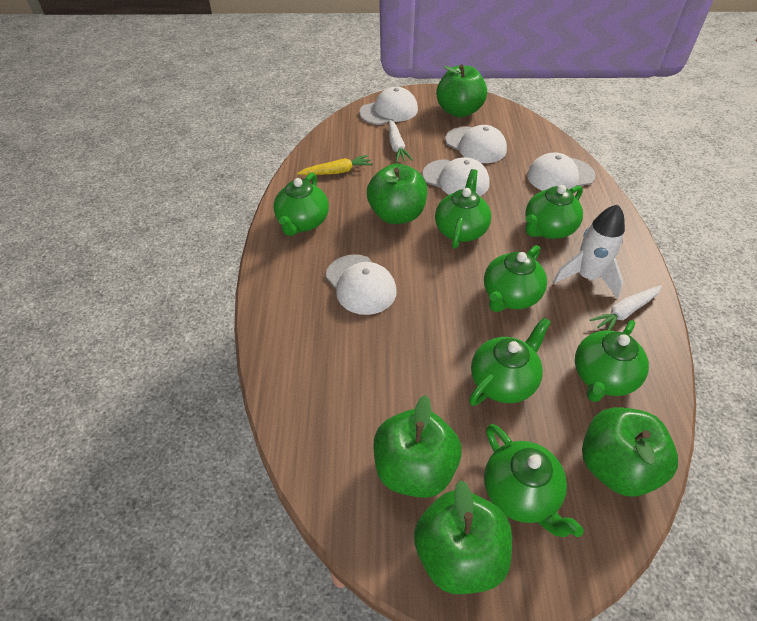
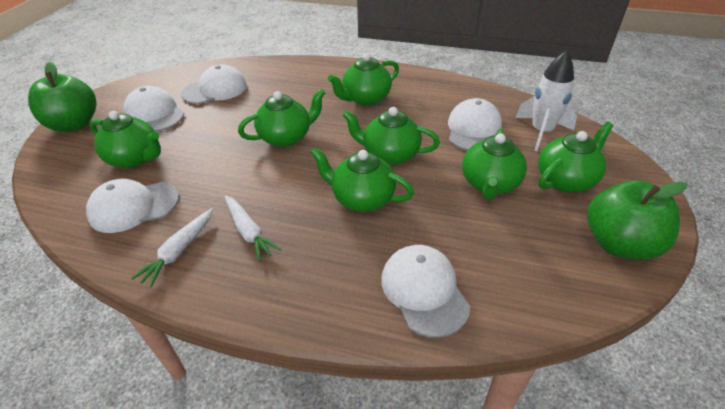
green apple: [367,164,427,224] [373,395,462,498] [414,480,512,594] [436,64,487,117] [582,407,678,496] = 5 -> [28,62,96,132] [587,180,687,260] = 2
yellow carrot: [297,155,373,175] = 1 -> none = 0

